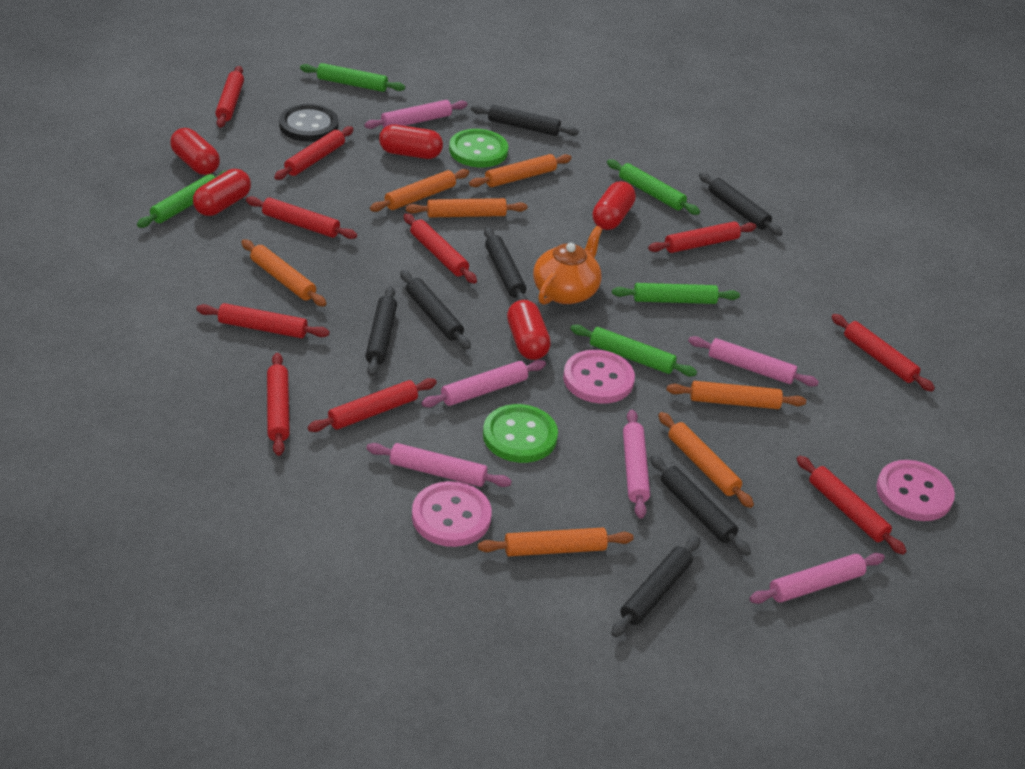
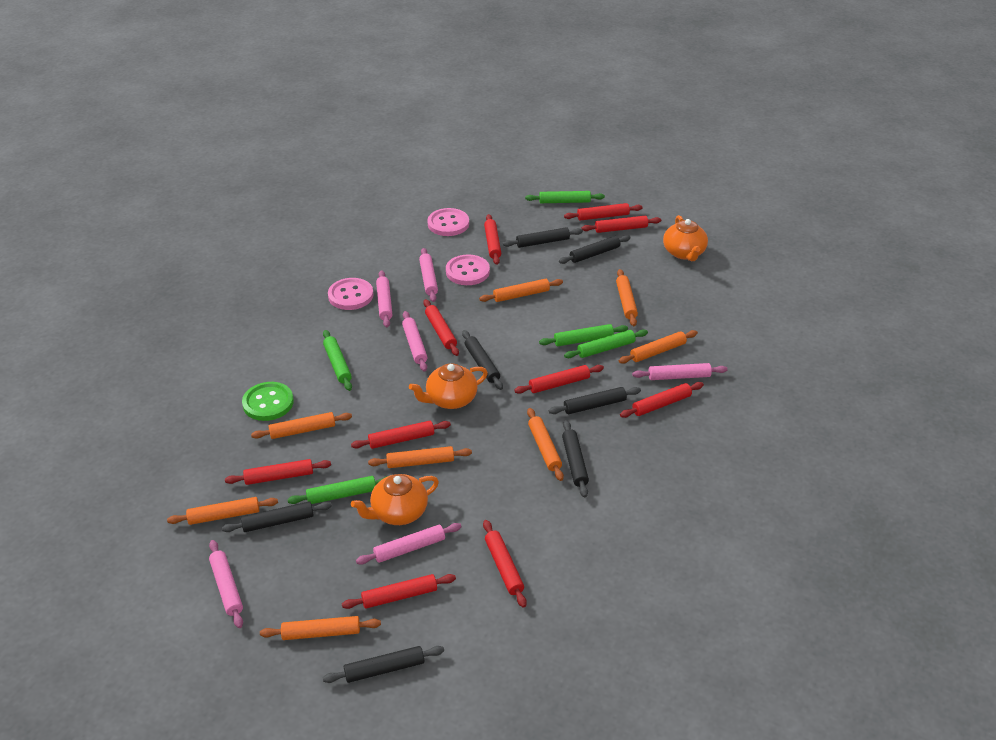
black button: [279,104,338,142] = 1 -> none = 0
green button: [449,129,508,167] [483,404,558,463] = 2 -> [242,382,294,421] = 1
orange rolling pin: [241,239,326,306] [370,169,469,212] [406,198,527,217] [469,154,572,187] [478,528,634,556] [658,412,754,508] [667,381,806,409] = 7 -> [167,497,278,525] [251,412,352,439] [260,616,381,640] [368,446,472,468] [479,279,563,302] [527,408,564,481] [616,269,638,326] [619,330,698,364] = 8
orange teapot: [533,226,602,305] = 1 -> [351,474,439,525] [409,363,488,409] [663,215,708,261] = 3
red capsule: [170,128,220,175] [193,169,251,216] [379,124,443,159] [507,300,551,360] [592,181,636,230] = 5 -> none = 0

